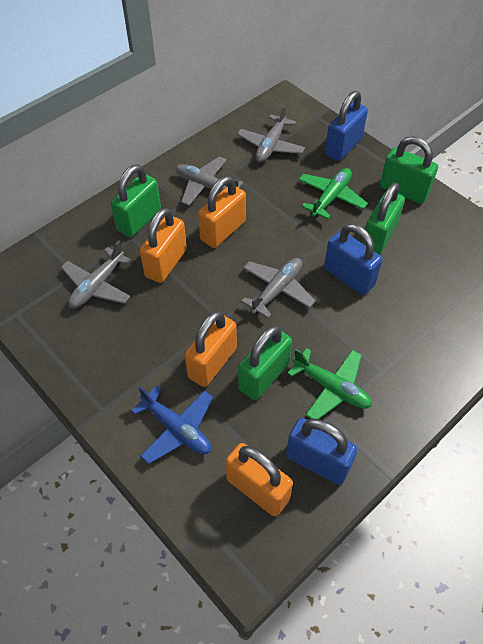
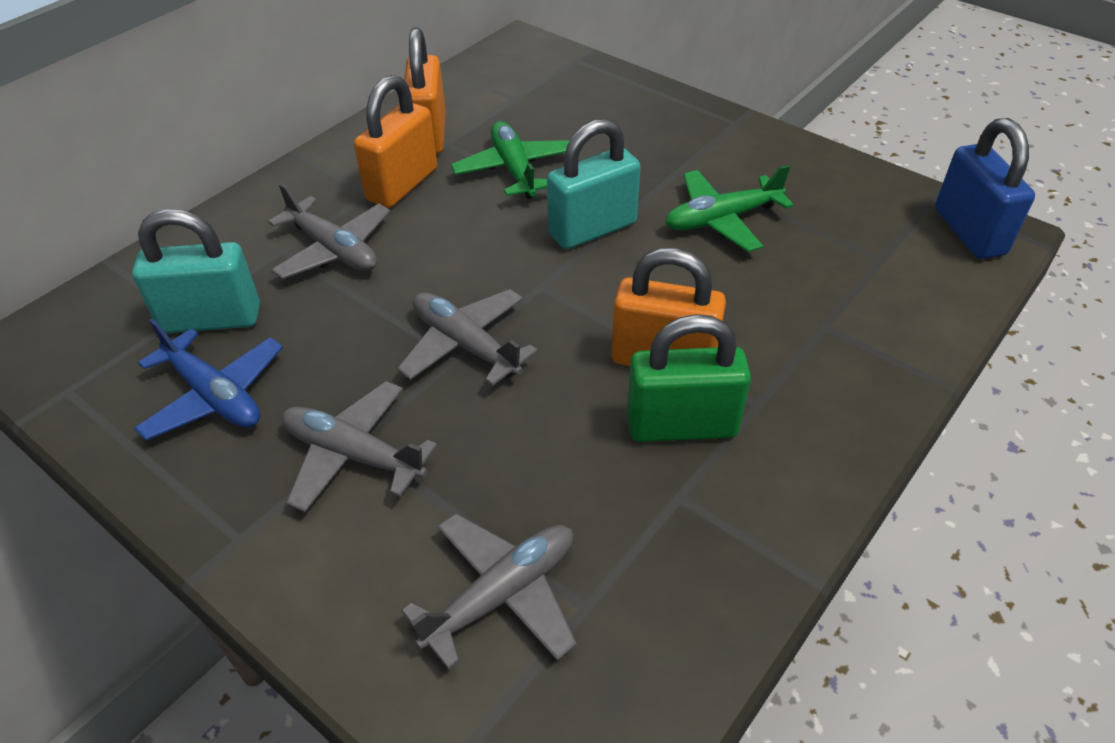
blue padlock: [286,418,358,485] [324,224,383,295] [325,91,368,161] = 3 -> [935,118,1035,259] = 1
green padlock: [111,164,161,237] [238,325,292,400] [362,182,405,255] [380,136,438,204] = 4 -> [627,314,751,442] = 1
orange padlock: [140,208,187,283] [184,311,237,387] [198,176,246,248] [226,443,293,517] = 4 -> [354,75,437,208] [404,28,446,154] [611,248,726,366] = 3
turquoise padlock: none = 0 -> [132,209,260,333] [547,119,641,249] = 2

